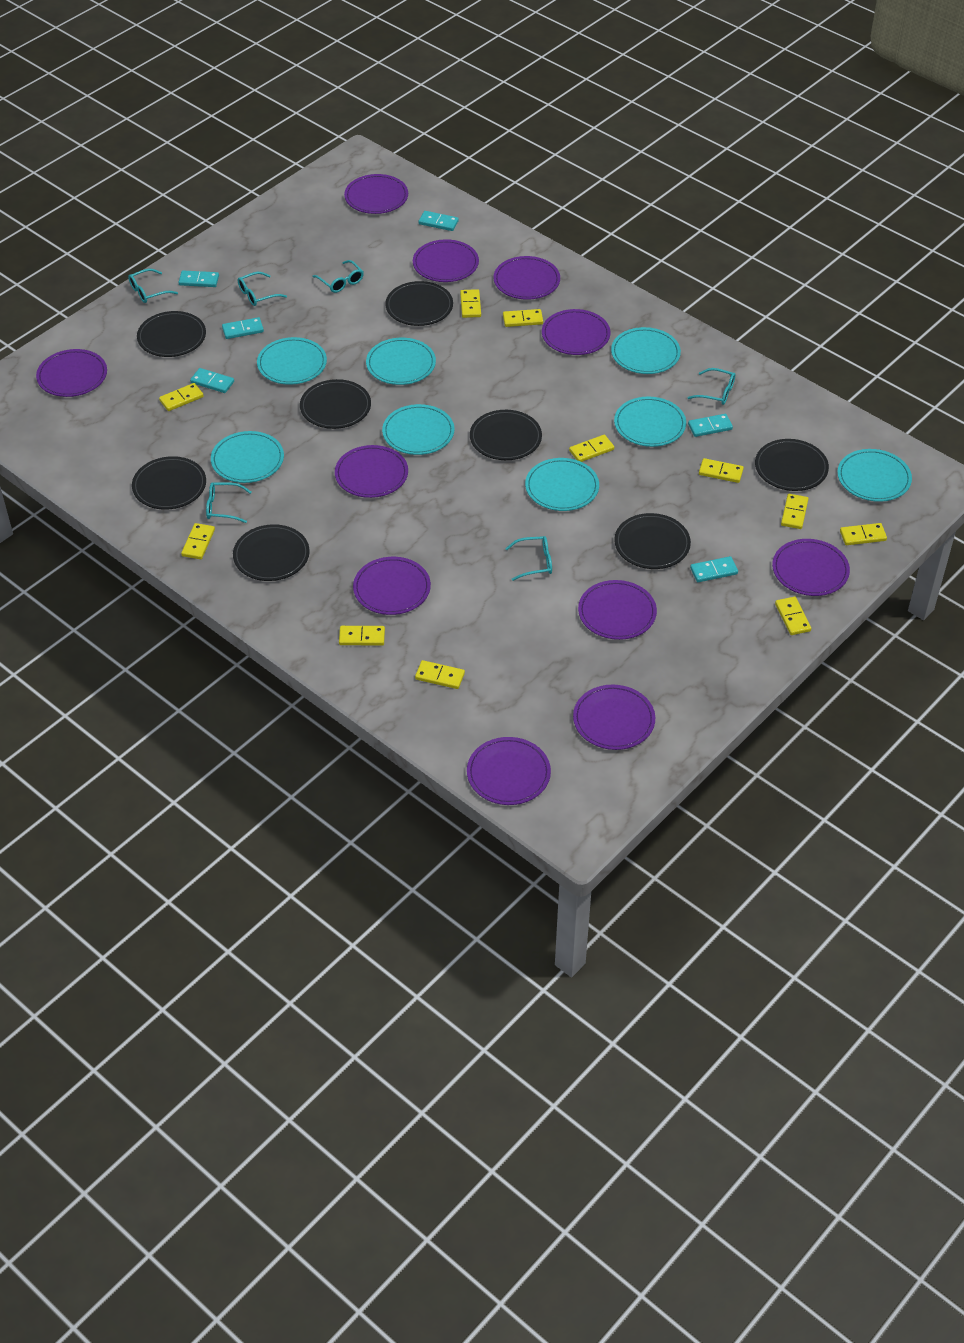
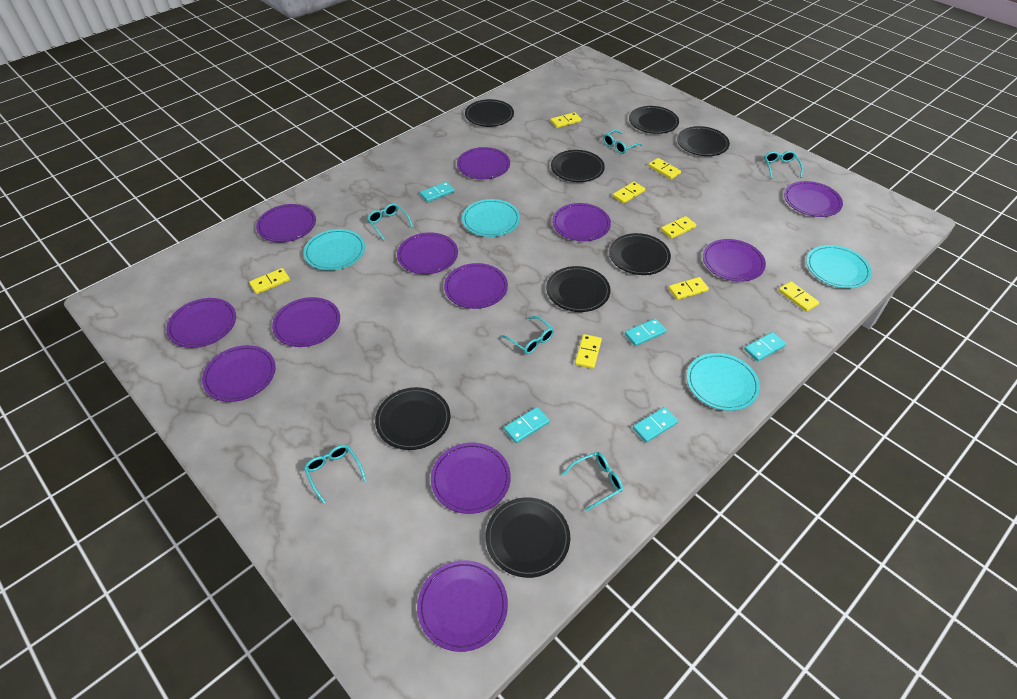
purple plate: [36,349,107,397] [335,445,408,498] [344,174,408,214] [353,557,431,615] [413,239,479,282] [467,737,551,805] [493,256,560,300] [542,309,610,355] [573,685,655,750] [578,580,657,640] [772,539,850,596] = 11 -> [166,298,236,348] [202,345,276,402] [256,204,316,242] [272,297,340,347] [397,232,458,274] [417,560,508,652] [431,443,511,514] [444,263,508,309] [457,147,510,179] [552,203,611,241] [703,239,766,282] [784,181,843,217] = 12
turquoise domino: [179,270,219,287] [190,368,234,393] [222,317,264,339] [419,211,459,231] [688,414,733,437] [690,556,738,582] = 6 -> [420,182,455,202] [504,407,550,443] [625,318,666,346] [633,407,678,442] [744,332,786,361] = 5
turquoise plate: [211,431,284,483] [257,337,327,385] [366,338,436,385] [382,404,454,455] [525,458,599,511] [611,327,681,374] [614,397,686,447] [837,449,912,502] = 8 -> [304,229,365,270] [462,199,520,237] [687,353,760,411] [806,245,872,288] = 4
yellow domino: [159,383,204,411] [181,523,215,559] [339,626,385,646] [415,660,465,689] [460,289,481,318] [503,309,543,327] [569,435,614,462] [699,458,744,483] [775,597,811,635] [781,494,808,529] [840,523,887,545] = 11 -> [249,268,290,294] [551,112,581,128] [575,334,602,369] [613,182,645,204] [648,158,681,179] [661,216,696,239] [668,277,709,300] [778,281,819,312] = 8

